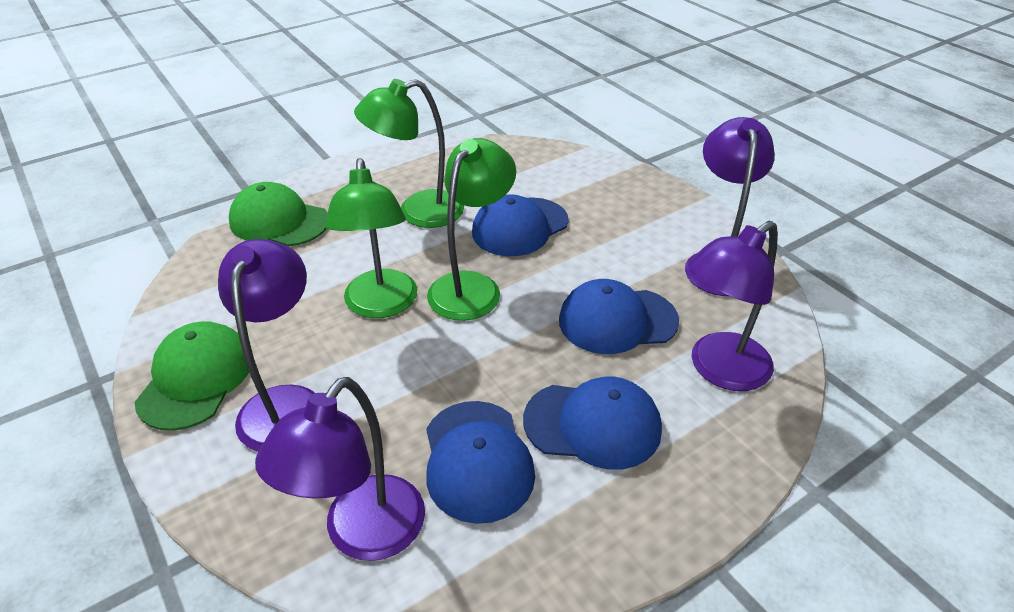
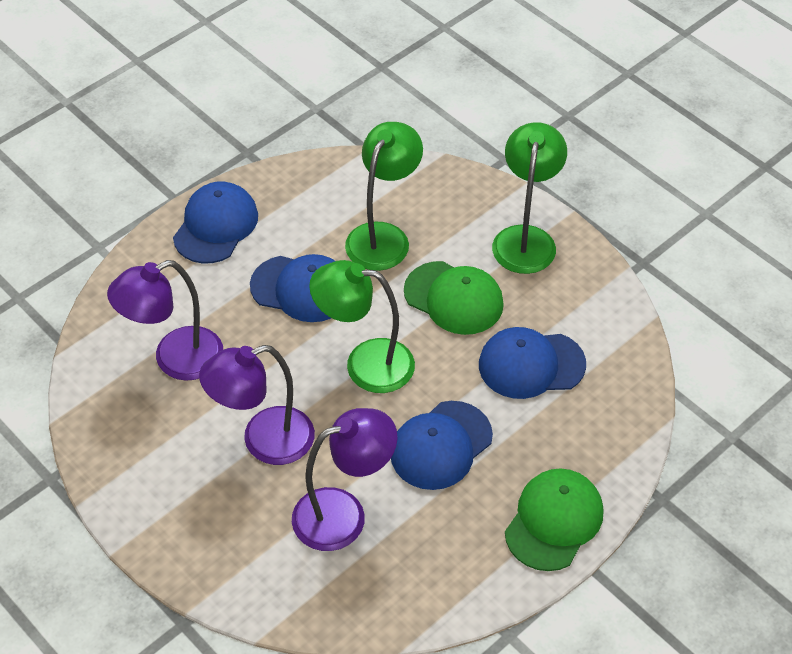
purple lamp: [218,239,315,452] [255,377,425,561] [685,117,775,296] [688,221,778,391] = 4 -> [107,260,223,381] [199,345,315,465] [292,408,397,551] = 3

